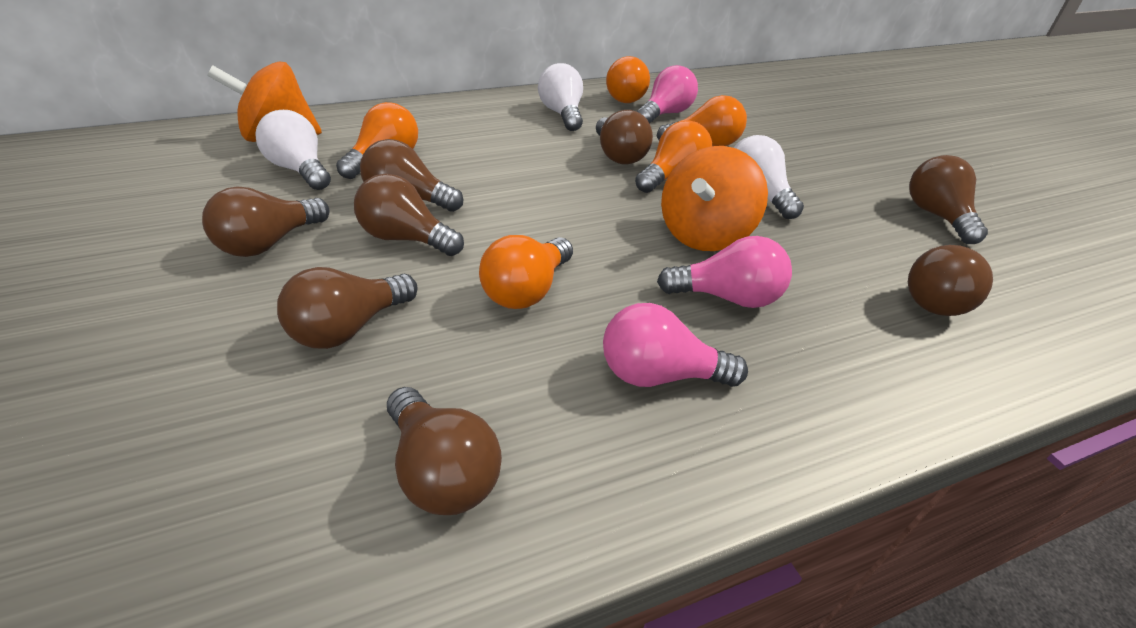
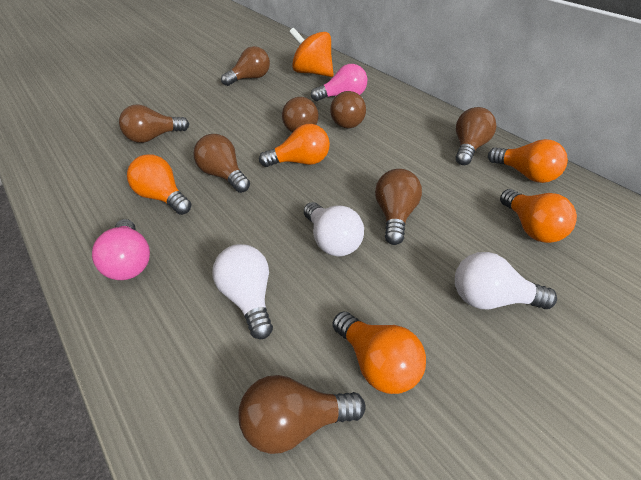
orange spinning top: [207,61,322,142] [661,146,768,251] = 2 -> [289,28,334,77] = 1
pink light bulb: [603,303,748,387] [637,65,698,124] [657,236,792,308] = 3 -> [92,219,150,280] [311,64,367,101] = 2

